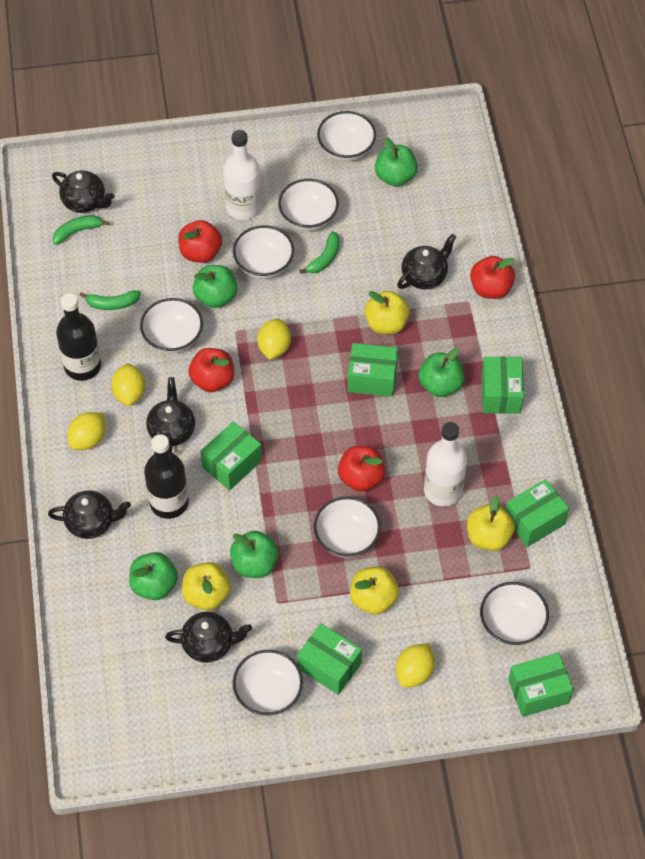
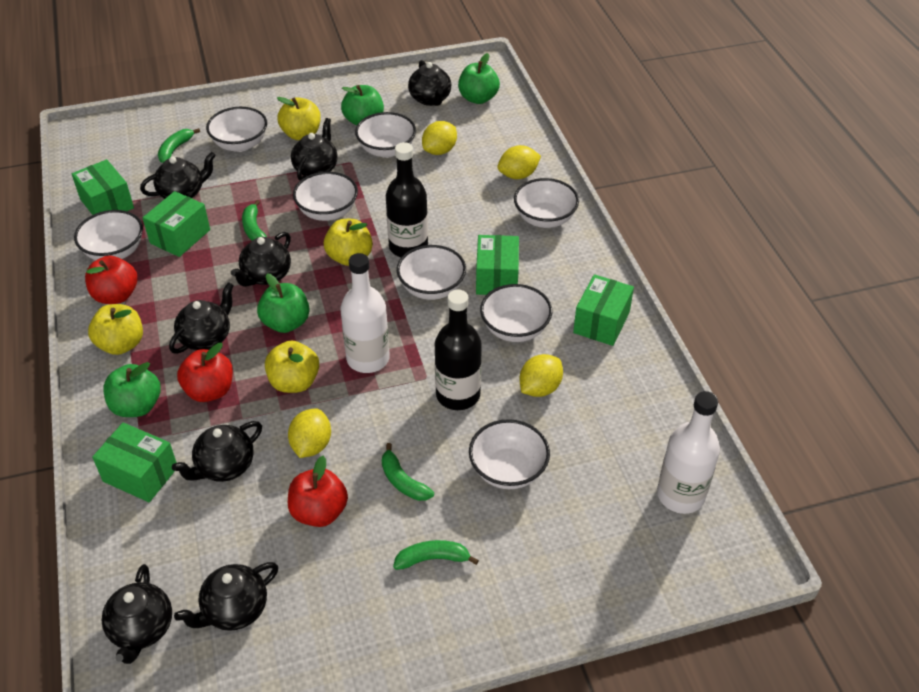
black teapot: [48,490,131,539] [52,171,114,213] [146,377,195,453] [165,612,252,663] [397,234,456,289] = 5 -> [102,564,172,664] [140,152,216,199] [169,282,234,354] [172,421,262,482] [174,562,278,631] [231,232,291,287] [291,118,338,181] [408,60,451,106] = 8
green apple: [129,552,178,600] [193,265,238,308] [230,531,279,578] [375,137,418,187] [419,348,464,397] = 5 -> [103,362,161,417] [257,274,310,333] [341,85,384,125] [458,53,500,104] = 4
green banana: [53,215,110,245] [79,290,141,310] [299,231,340,274] = 3 -> [158,128,200,163] [242,200,267,240] [382,443,434,501] [393,540,479,570] = 4
green box: [200,421,262,490] [297,623,362,695] [348,343,398,397] [481,357,524,414] [506,479,569,547] [508,653,573,717] = 6 -> [72,159,134,215] [92,423,177,502] [143,191,210,257] [476,235,519,295] [573,274,634,346] = 5
red apple: [178,220,222,263] [188,348,234,392] [338,446,385,492] [470,256,515,299] = 4 -> [85,255,137,304] [177,343,233,402] [288,456,348,527] = 3
white bowl: [140,298,203,353] [233,225,294,279] [233,650,303,716] [278,179,339,231] [313,496,381,558] [317,111,376,161] [480,582,549,646] = 7 -> [74,210,143,260] [206,107,267,152] [293,172,358,221] [355,112,416,158] [397,245,466,300] [469,419,550,489] [480,284,552,342] [514,178,579,228] = 8

